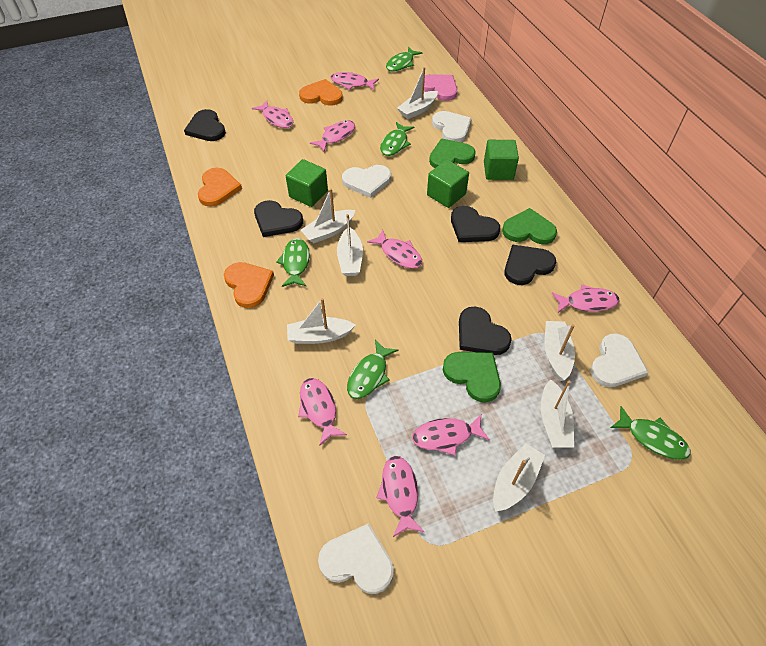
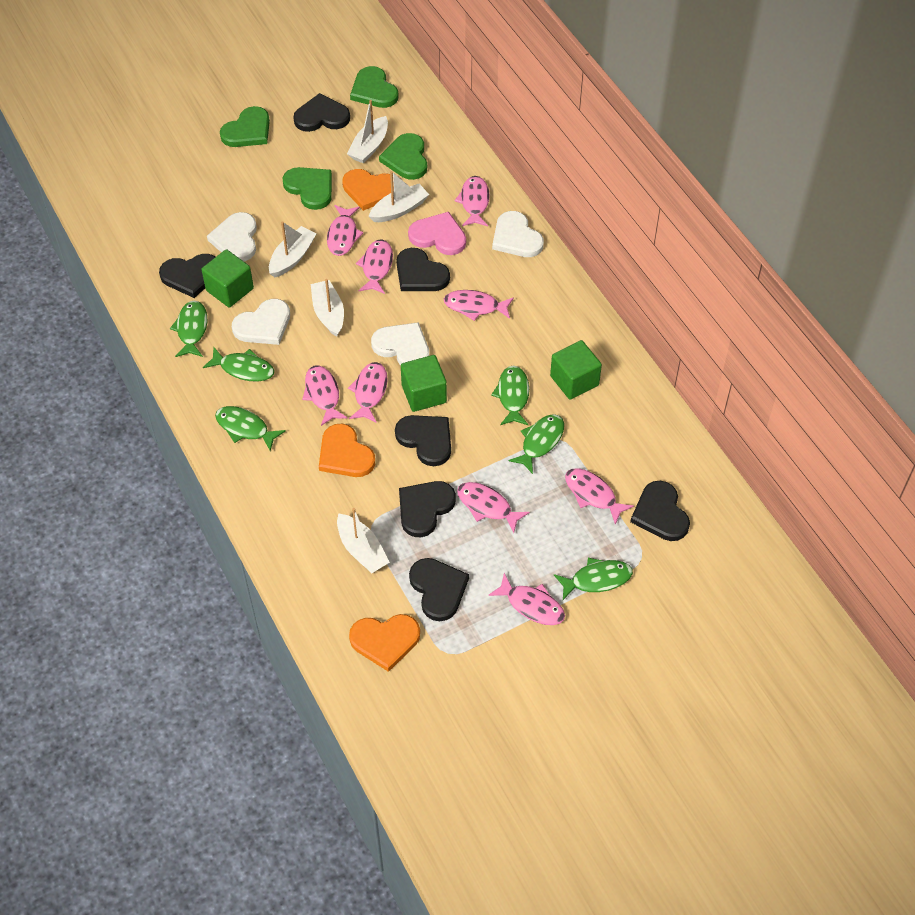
black heart: [184,109,226,141] [254,200,303,237] [451,206,500,242] [459,307,512,355] [504,245,556,285] = 5 -> [159,254,215,298] [293,93,350,132] [395,415,451,466] [396,248,450,291] [399,481,456,537] [409,558,469,621] [630,481,690,541] = 7
green fish: [276,238,310,287] [347,340,398,399] [380,122,414,156] [386,47,423,72] [610,406,691,460] = 5 -> [170,301,207,357] [203,348,274,382] [215,406,286,451] [491,366,529,425] [509,414,564,474] [554,558,633,600] = 6
green heart: [429,139,476,168] [443,352,501,403] [502,208,557,244] = 3 -> [220,106,270,147] [282,167,332,210] [350,66,399,108] [379,133,427,180] = 4
pink fish: [252,100,293,128] [298,378,347,445] [310,120,355,152] [331,72,379,90] [367,230,422,268] [376,456,425,537] [412,414,490,455] [552,285,619,313] = 8 -> [302,365,348,426] [327,205,364,256] [348,362,388,423] [356,239,393,294] [444,290,514,321] [455,176,490,226] [457,482,530,533] [488,573,565,625] [565,468,634,525] = 9
white boat: [287,298,355,344] [301,188,356,243] [337,214,363,276] [397,67,438,119] [493,443,545,512] [541,379,574,447] [545,321,575,381] = 7 -> [269,221,317,277] [311,279,344,337] [337,508,390,573] [347,100,388,163] [368,171,429,222] = 5

